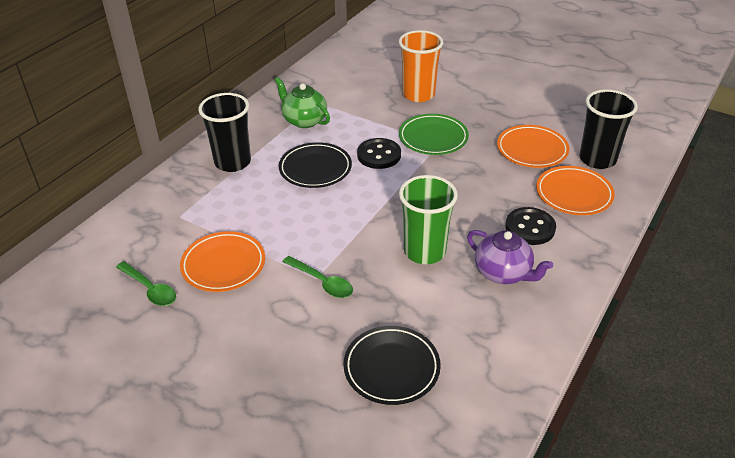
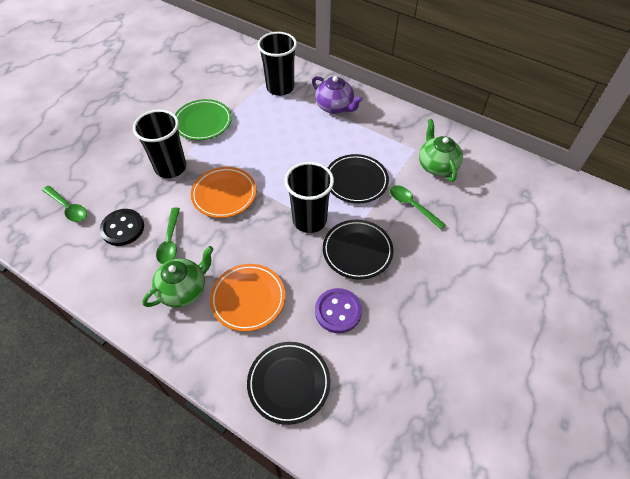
black button: [357,138,401,169] [505,207,556,245] = 2 -> [100,209,144,246] = 1
black cup: [198,93,251,172] [579,89,638,169] = 2 -> [133,110,186,178] [258,32,297,96] [285,162,334,233] = 3
black plate: [279,142,352,188] [343,326,441,405] = 2 -> [247,342,330,425] [323,220,393,280] [328,154,389,203] = 3
green cup: [399,175,458,264] = 1 -> none = 0
green spoon: [116,261,176,306] [283,256,353,298] = 2 -> [42,186,87,222] [156,208,180,264] [390,185,446,230] = 3
green teapot: [275,77,330,128] = 1 -> [143,246,214,308] [419,119,463,182] = 2
orange cup: [399,30,443,102] = 1 -> none = 0
orange plate: [180,231,265,292] [497,125,569,168] [536,166,615,215] = 3 -> [191,167,256,218] [210,264,285,332] = 2
purple button: none = 0 -> [315,288,362,333] = 1

